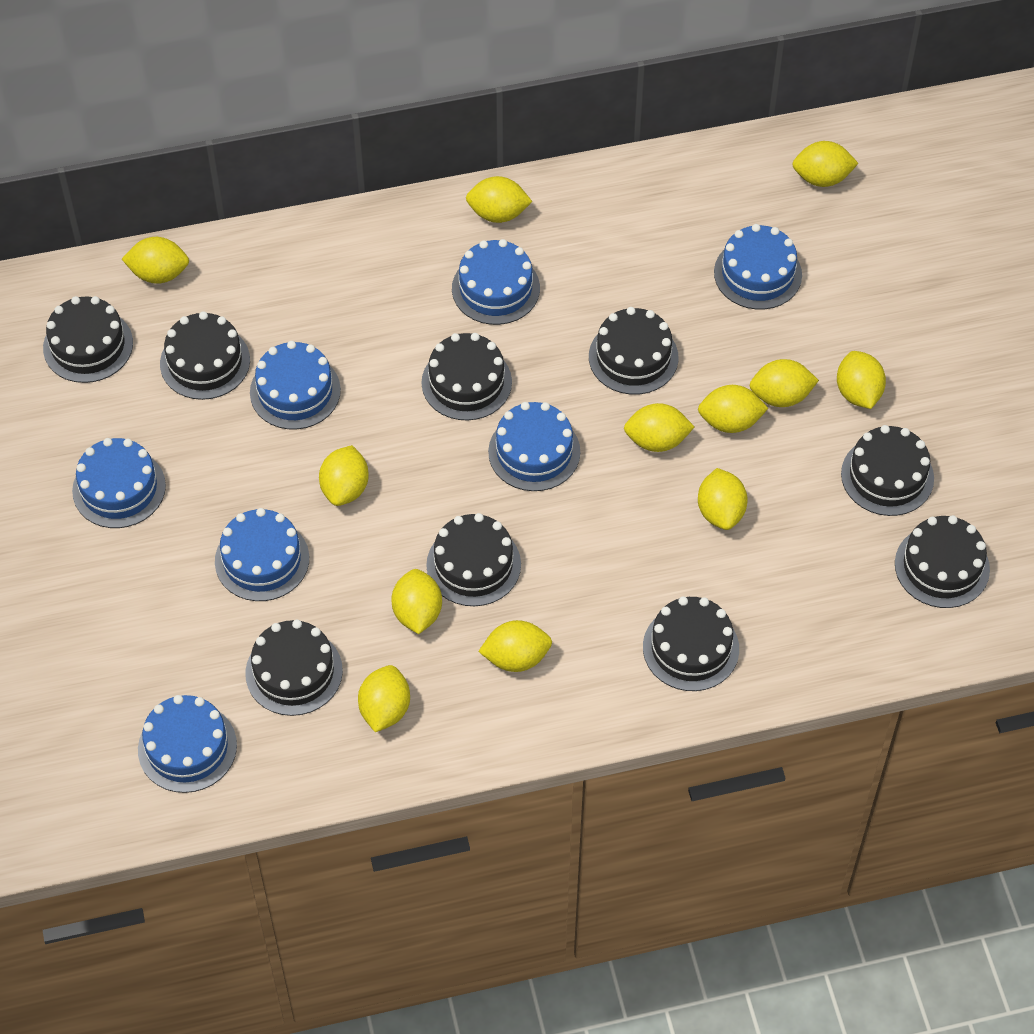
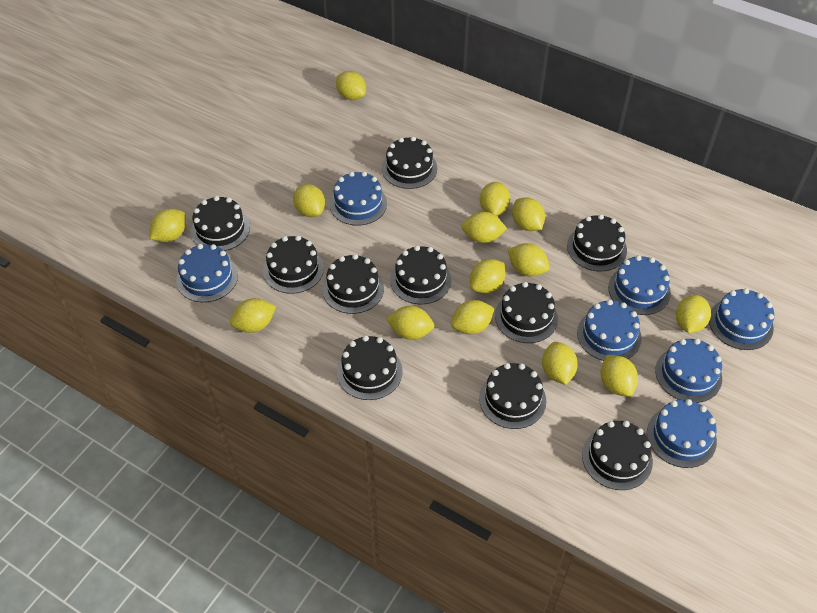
black cake: [43,296,133,383] [160,311,250,400] [245,620,343,716] [421,333,512,420] [426,513,521,606] [589,307,679,395] [643,596,739,691] [841,425,934,516] [895,515,990,608] = 9 -> [191,196,250,251] [263,236,324,294] [322,254,384,314] [337,335,403,400] [382,136,437,189] [390,245,451,304] [479,363,546,429] [495,282,558,343] [567,214,627,271] [582,421,653,490] = 10
yellow lemon: [122,237,189,284] [319,445,369,506] [358,665,410,732] [391,569,442,634] [466,176,532,223] [478,620,552,672] [624,403,694,452] [698,385,768,433] [698,468,748,530] [750,359,819,407] [792,141,858,187] [837,351,886,409] = 12 -> [150,209,186,242] [230,298,276,333] [293,184,325,217] [336,71,366,100] [386,306,434,340] [451,300,494,334] [461,211,507,243] [470,259,506,293] [480,182,511,216] [508,243,550,277] [512,197,545,231] [542,342,578,385] [601,355,638,397] [676,295,711,333] = 14

